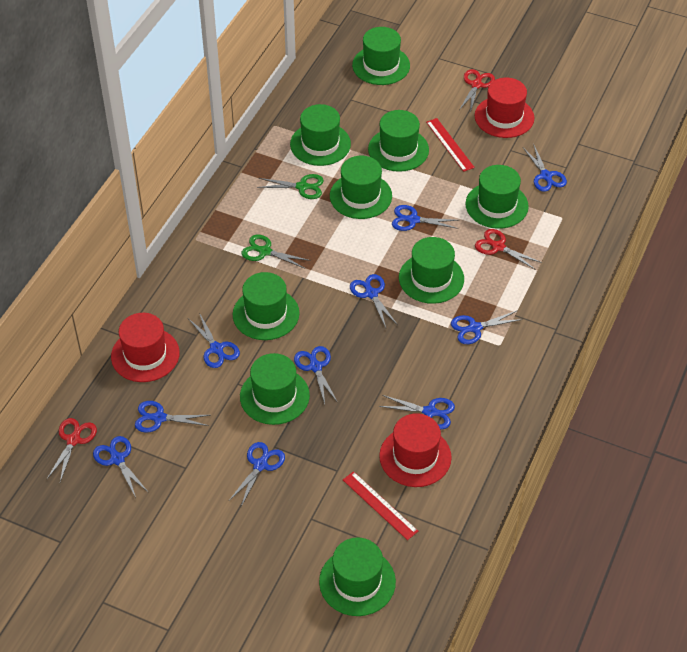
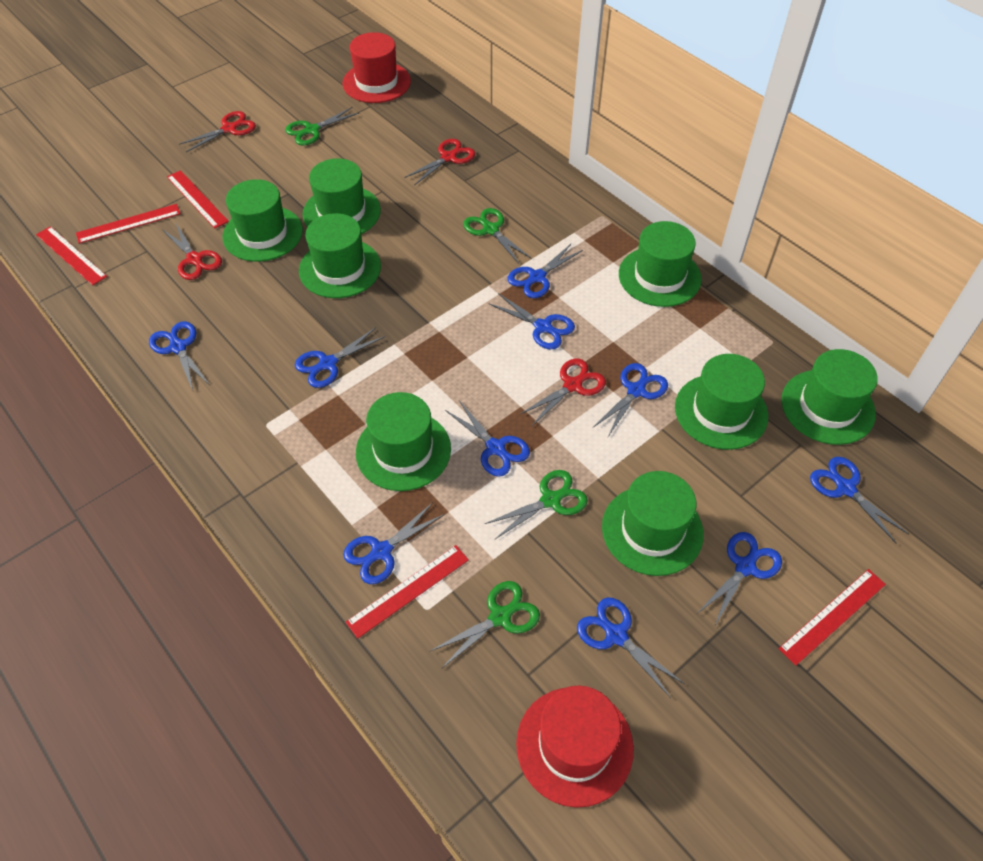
green hat: [233,272,300,340] [240,353,310,425] [290,104,351,166] [319,538,396,616] [330,156,392,219] [352,27,410,85] [368,110,429,172] [399,237,464,304] [465,165,529,229] = 9 -> [223,179,303,262] [299,213,381,298] [303,158,381,234] [356,392,451,491] [602,471,704,576] [619,221,702,307] [675,354,768,450] [781,349,878,445] = 8
green scissors: [242,235,310,268] [257,174,324,199] = 2 -> [285,107,359,145] [430,581,540,669] [463,208,532,264] [485,470,588,539] = 4
red hat: [111,313,180,382] [379,413,452,487] [475,78,534,138] = 3 -> [343,32,411,103] [516,686,634,808] = 2
red ruler: [343,471,418,540] [426,118,475,172] = 2 -> [36,226,107,286] [76,204,181,244] [167,170,229,229] [346,545,469,639] [779,569,886,666] = 5
red scissors: [47,418,97,482] [459,69,495,113] [475,229,542,270] = 3 -> [162,223,222,280] [179,111,256,152] [404,139,475,185] [520,359,606,426] = 4

